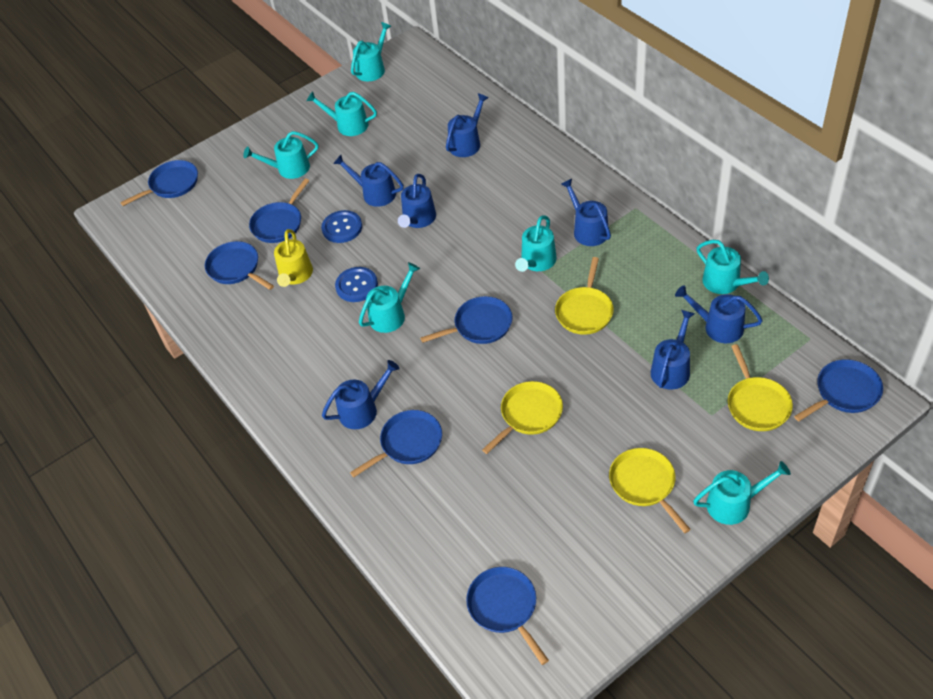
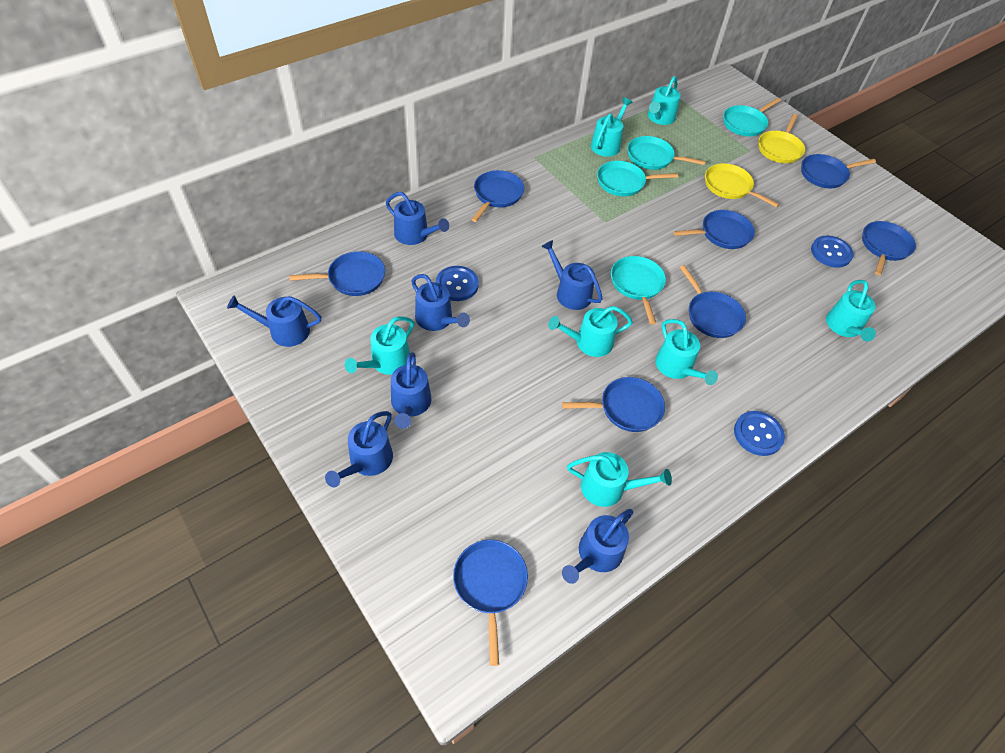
blue button: [321,210,362,243] [335,267,378,302] = 2 -> [436,266,479,301] [734,411,785,456] [811,236,853,268] = 3
blue pan: [120,160,198,206] [205,241,274,290] [249,179,309,243] [350,410,442,477] [420,296,512,344] [466,567,549,665] [794,359,883,421] = 7 -> [289,251,385,296] [453,540,528,666] [471,170,524,222] [562,377,665,432] [673,210,755,249] [680,265,746,338] [801,154,876,189] [862,221,916,276] = 8
turquoise pan: none = 0 -> [597,161,678,196] [611,256,666,325] [627,136,706,170] [723,98,781,136] = 4
yellow pan: [482,381,563,454] [555,257,614,335] [609,448,691,533] [728,344,793,431] = 4 -> [705,163,780,208] [759,114,805,163] = 2
yellow watering can: [274,229,313,287] = 1 -> none = 0

